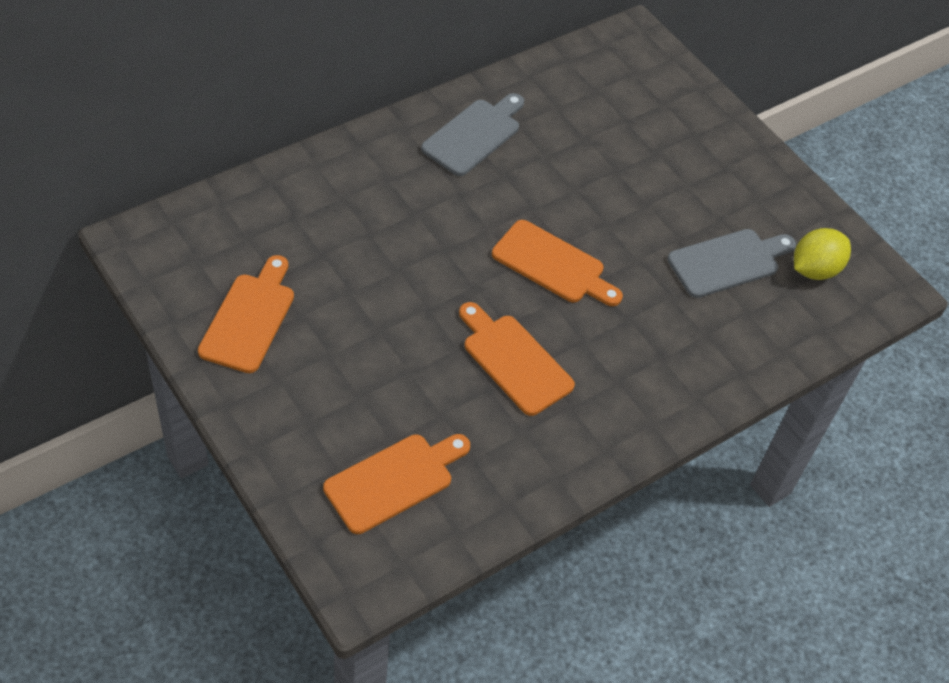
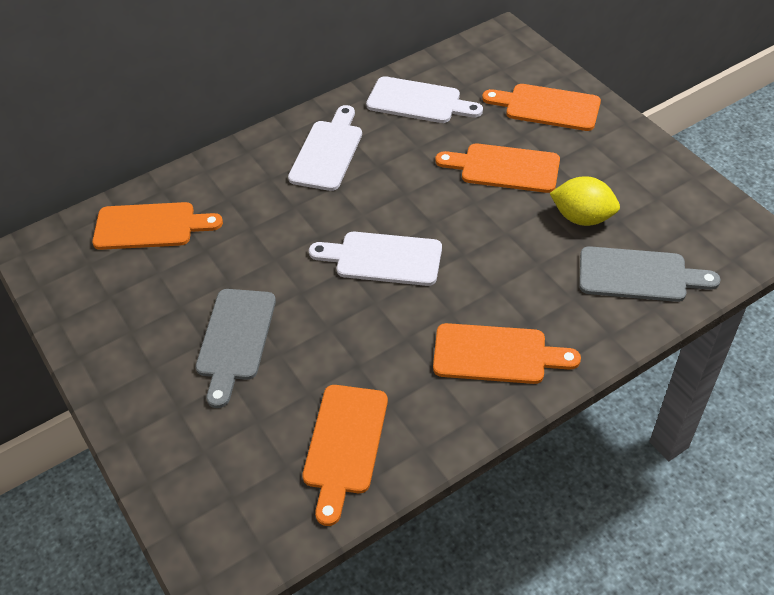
orange cutting board: [198,255,294,373] [323,434,470,534] [459,302,575,416] [492,220,623,306] = 4 -> [92,202,223,250] [302,385,388,526] [433,323,581,384] [435,143,560,193] [482,84,601,131] = 5
white cutting board: none = 0 -> [288,105,362,191] [309,232,442,286] [366,76,483,123] = 3

